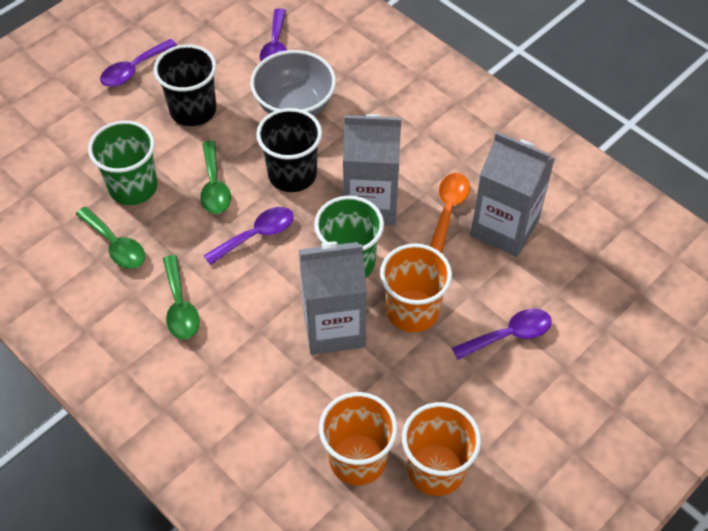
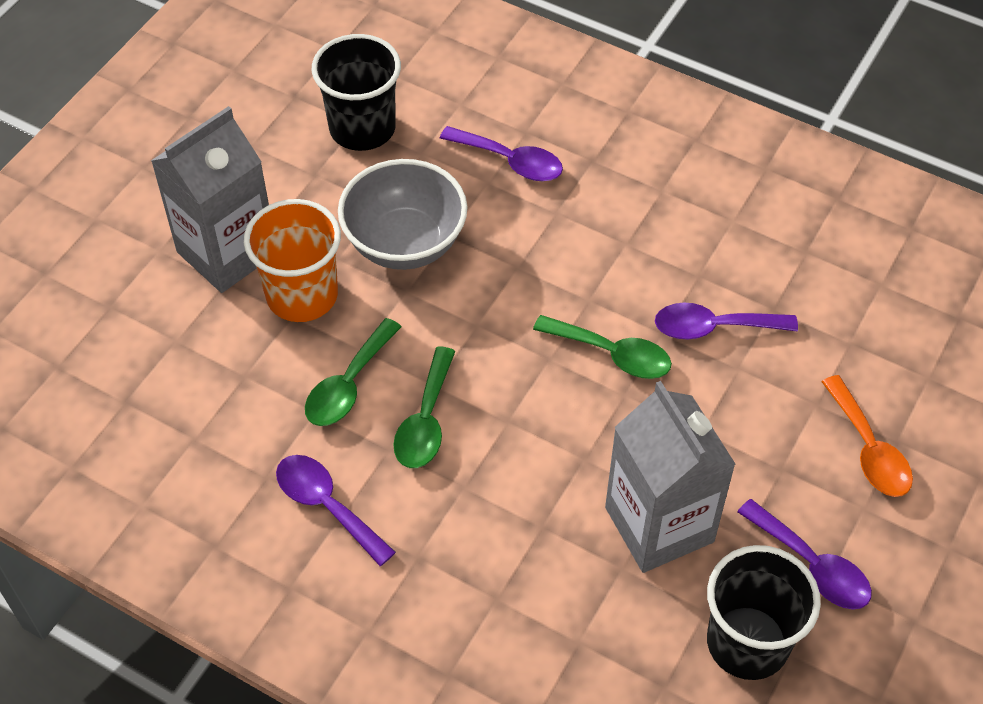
green cup: [88,120,158,205] [314,196,384,278] = 2 -> none = 0
grey carton: [299,242,367,355] [343,114,402,225] [471,132,555,257] = 3 -> [151,106,269,293] [605,381,736,573] = 2
orange cup: [319,392,398,485] [380,243,452,332] [402,402,481,496] = 3 -> [244,199,341,322] = 1

